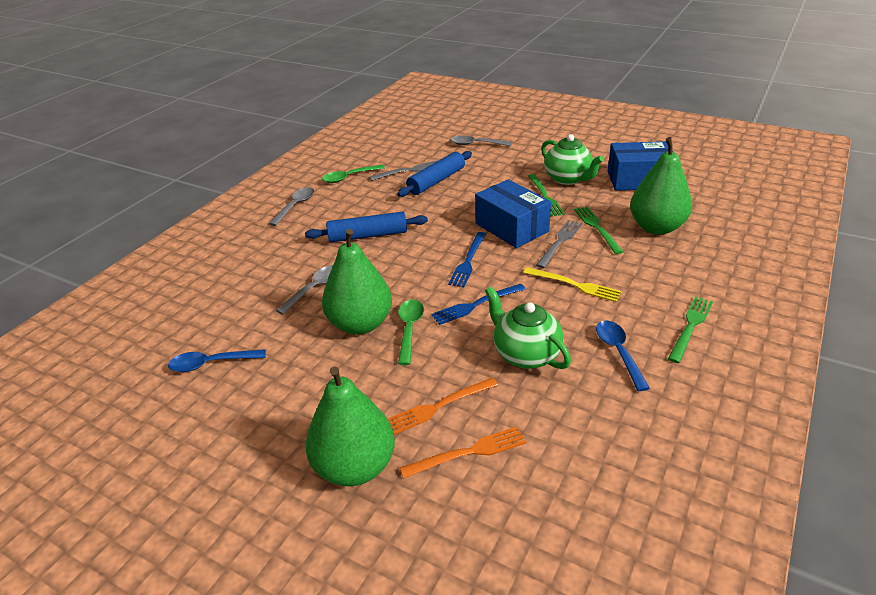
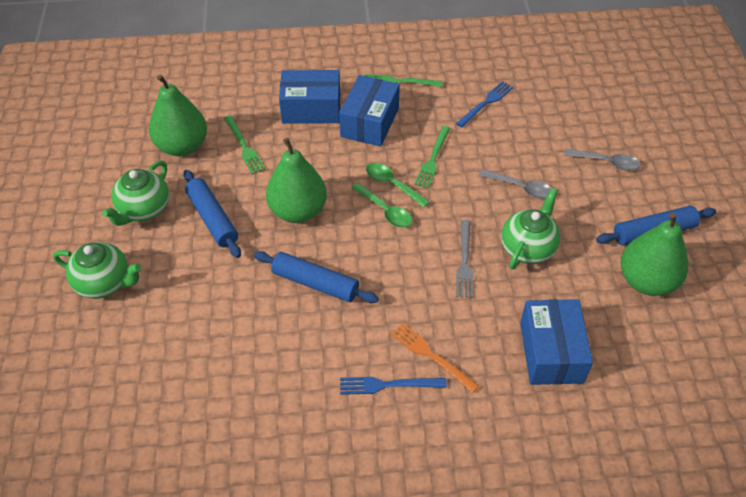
blue box: [475,179,551,248] [608,141,673,191] = 2 -> [279,70,340,124] [339,75,400,147] [520,299,593,385] = 3
blue rolling pin: [305,212,428,242] [397,151,472,197] = 2 -> [183,170,241,258] [254,251,379,303] [596,206,716,246] = 3
blue spoon: [168,349,266,372] [596,321,650,391] = 2 -> none = 0
green teapot: [485,286,571,369] [541,134,604,185] = 2 -> [53,242,141,299] [102,161,169,226] [501,188,561,269] = 3
grey fork: [369,160,438,181] [536,220,582,268] = 2 -> [456,220,473,298] = 1
grey spoon: [269,187,314,226] [276,265,333,315] [451,135,511,146] = 3 -> [479,169,551,199] [564,149,641,171] = 2
orange fork: [388,377,498,435] [400,427,526,478] = 2 -> [391,323,479,393] = 1
yellow fork: [523,267,622,302] = 1 -> none = 0

